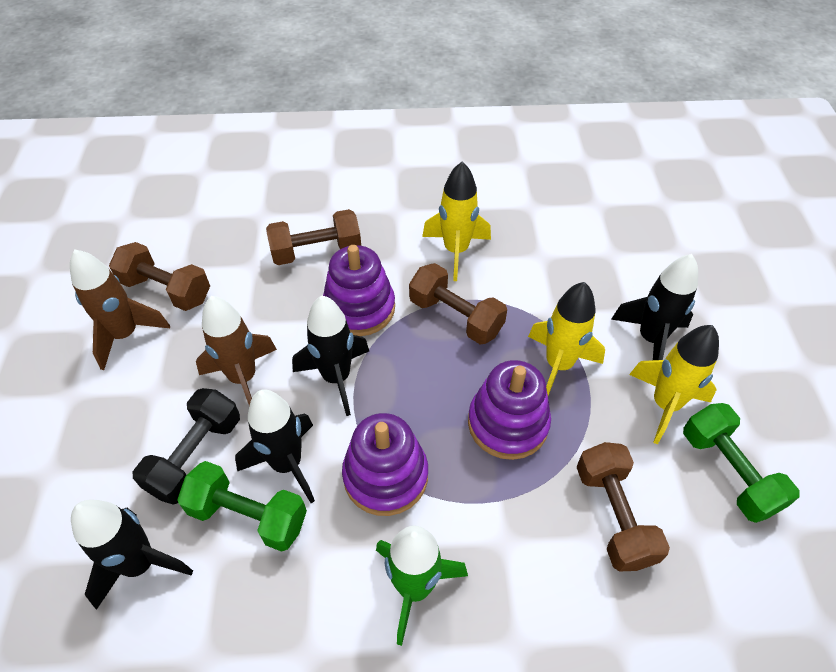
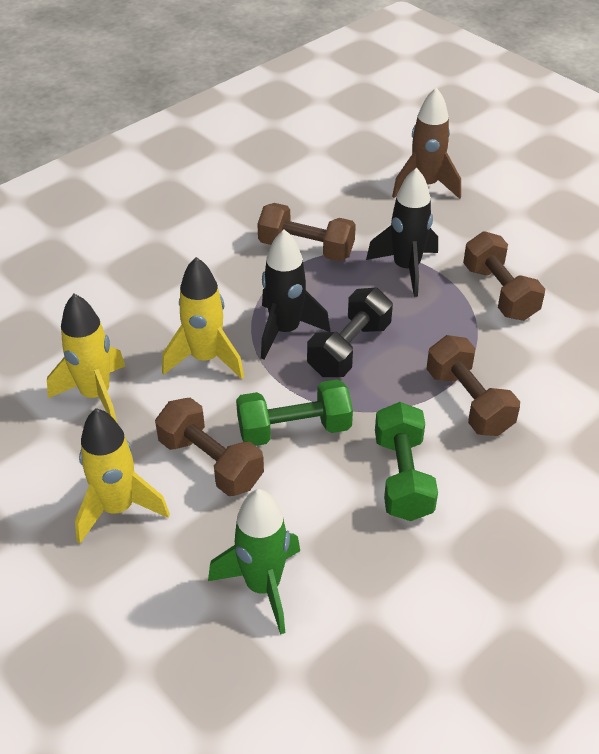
black rocket: [71,500,193,610] [235,389,315,503] [292,295,369,416] [611,254,698,360] = 4 -> [261,229,330,360] [366,168,438,297] = 2
brown rocket: [70,249,170,370] [196,296,277,406] = 2 -> [392,87,461,199] = 1
purple stacking toy: [323,245,395,336] [342,413,428,516] [468,360,551,460] = 3 -> none = 0

